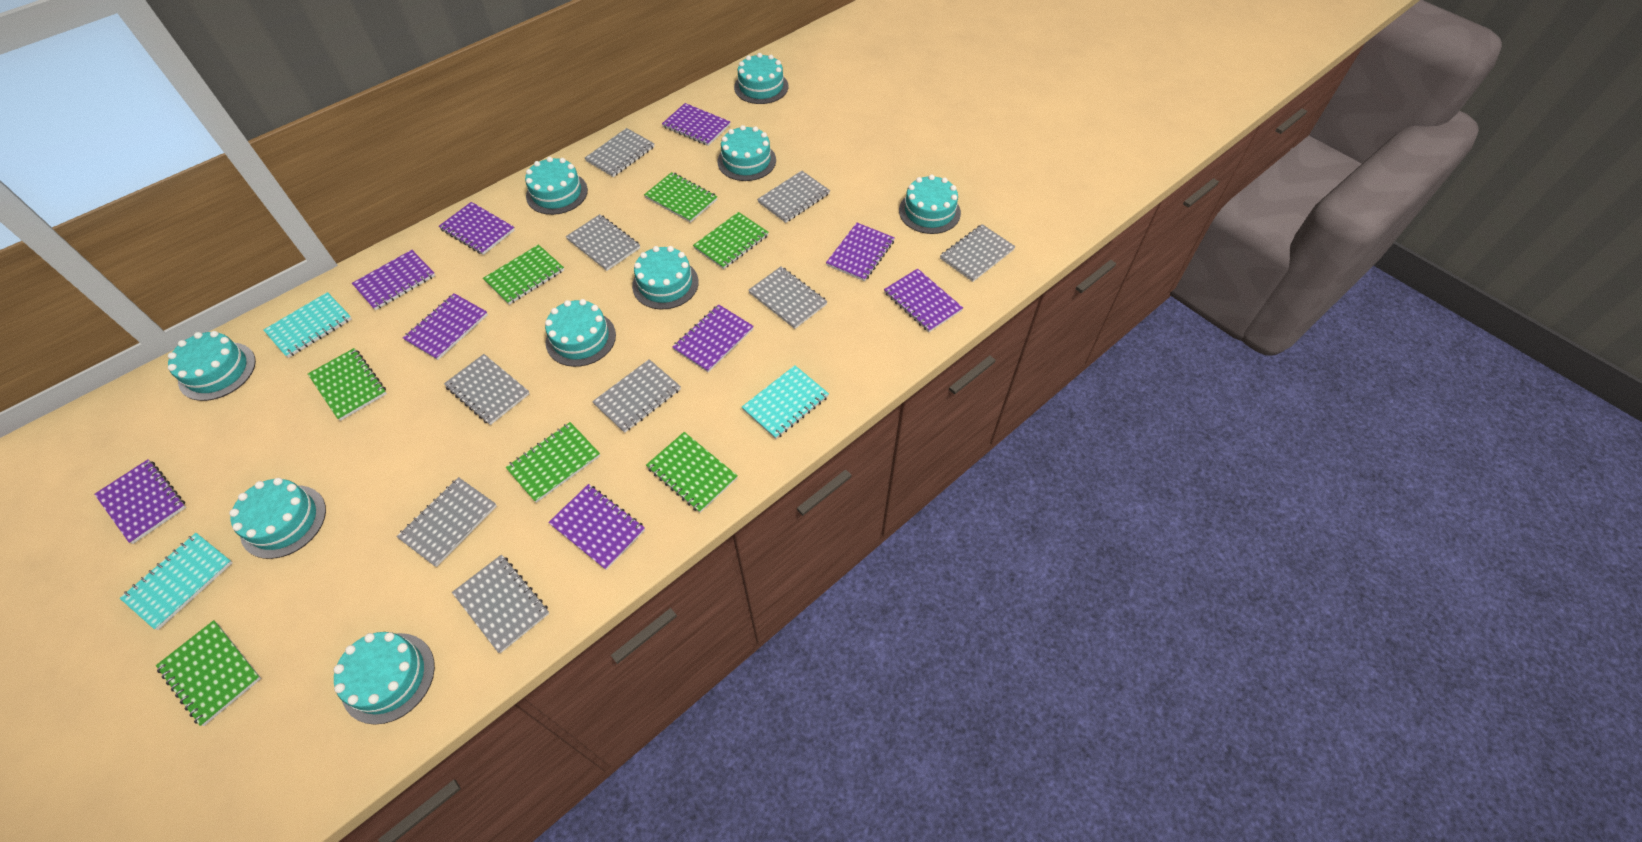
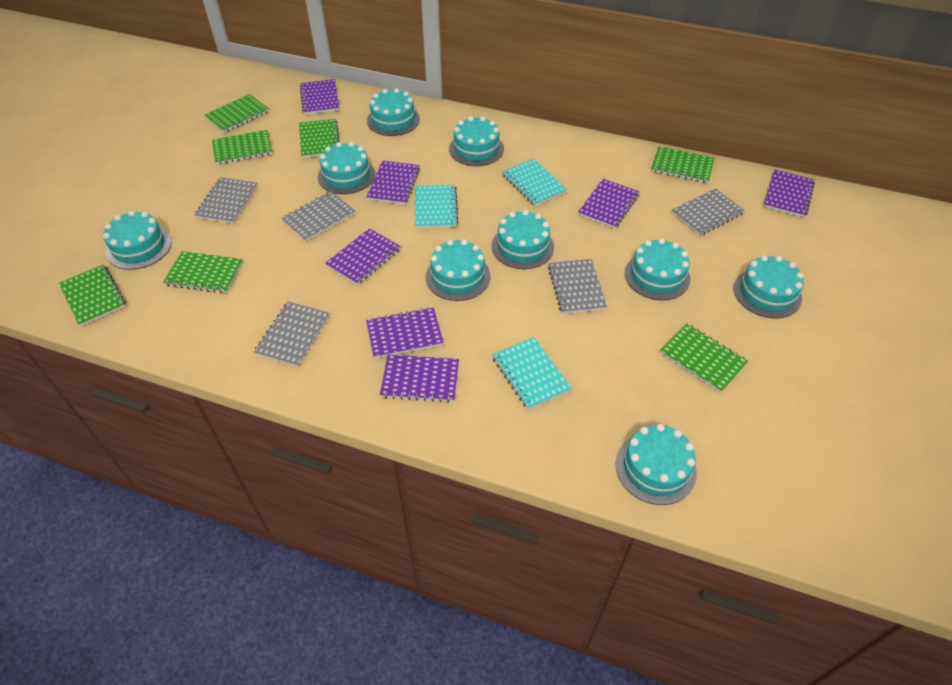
grey notebook: [397,477,497,567] [444,354,530,425] [452,555,549,653] [566,214,640,271] [585,128,655,177] [592,359,681,433] [748,267,828,329] [757,171,830,223] [940,224,1016,282] = 9 -> [195,177,258,224] [254,302,329,367] [281,191,355,241] [548,259,607,314] [672,188,745,236] = 5
purple notebook: [94,459,186,544] [352,250,435,310] [403,293,488,360] [439,202,515,255] [548,484,645,570] [662,103,730,146] [672,304,754,372] [826,223,895,281] [884,268,963,332] = 9 -> [300,79,339,115] [325,228,401,285] [366,161,420,205] [366,307,444,359] [380,355,459,403] [578,179,639,229] [763,169,815,218] = 7

